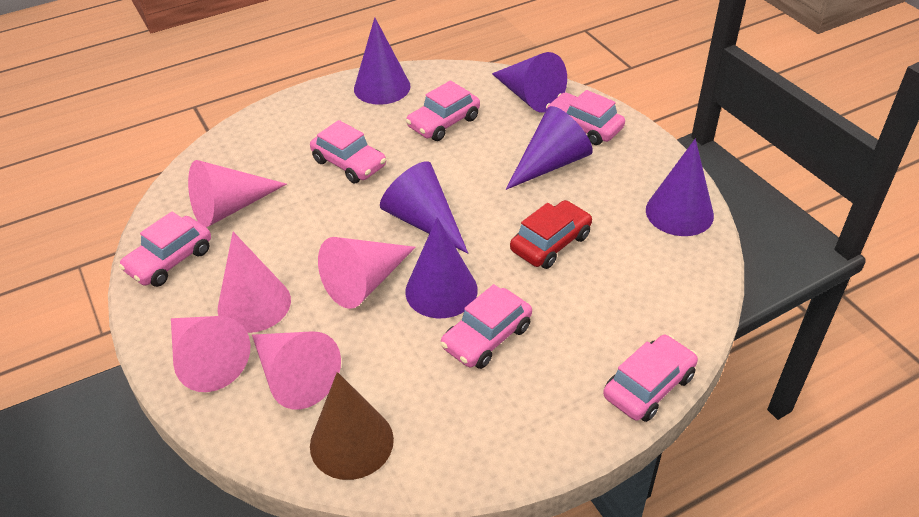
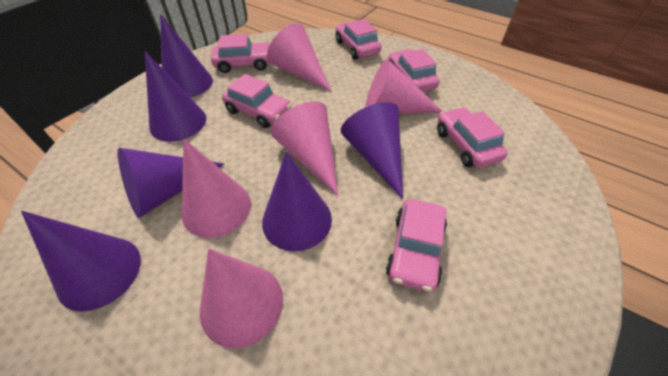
brown cone: [310,372,394,480] = 1 -> none = 0
red car: [510,200,592,269] = 1 -> none = 0

